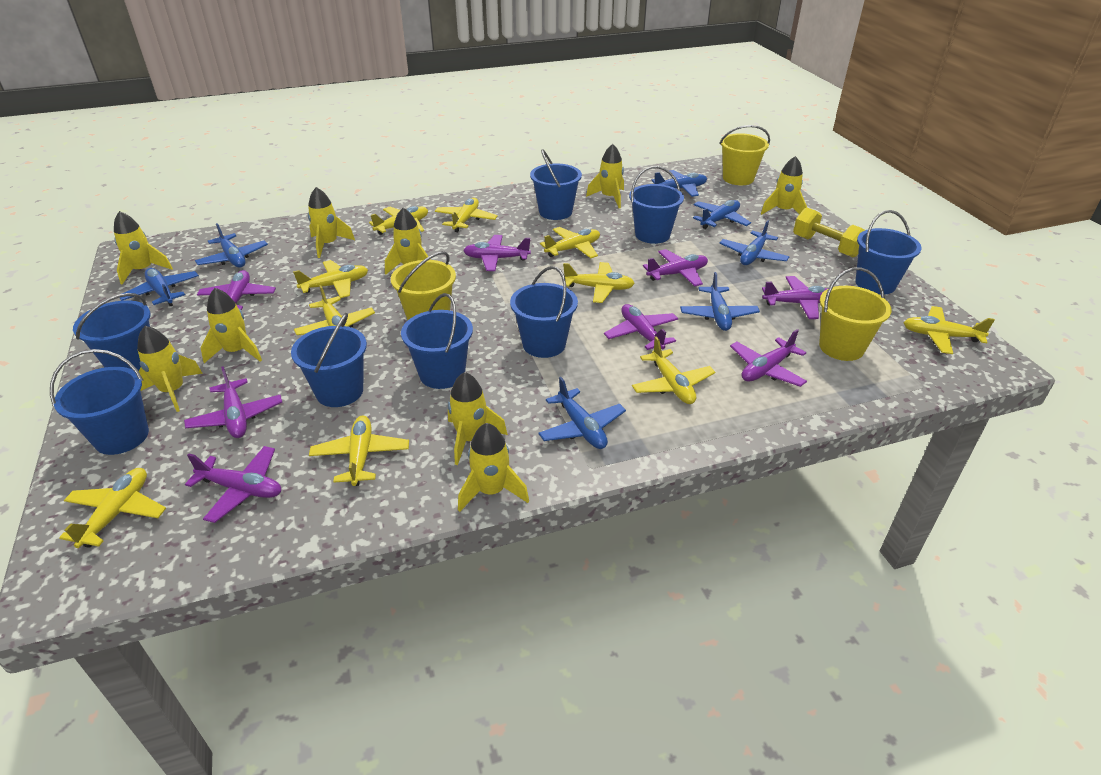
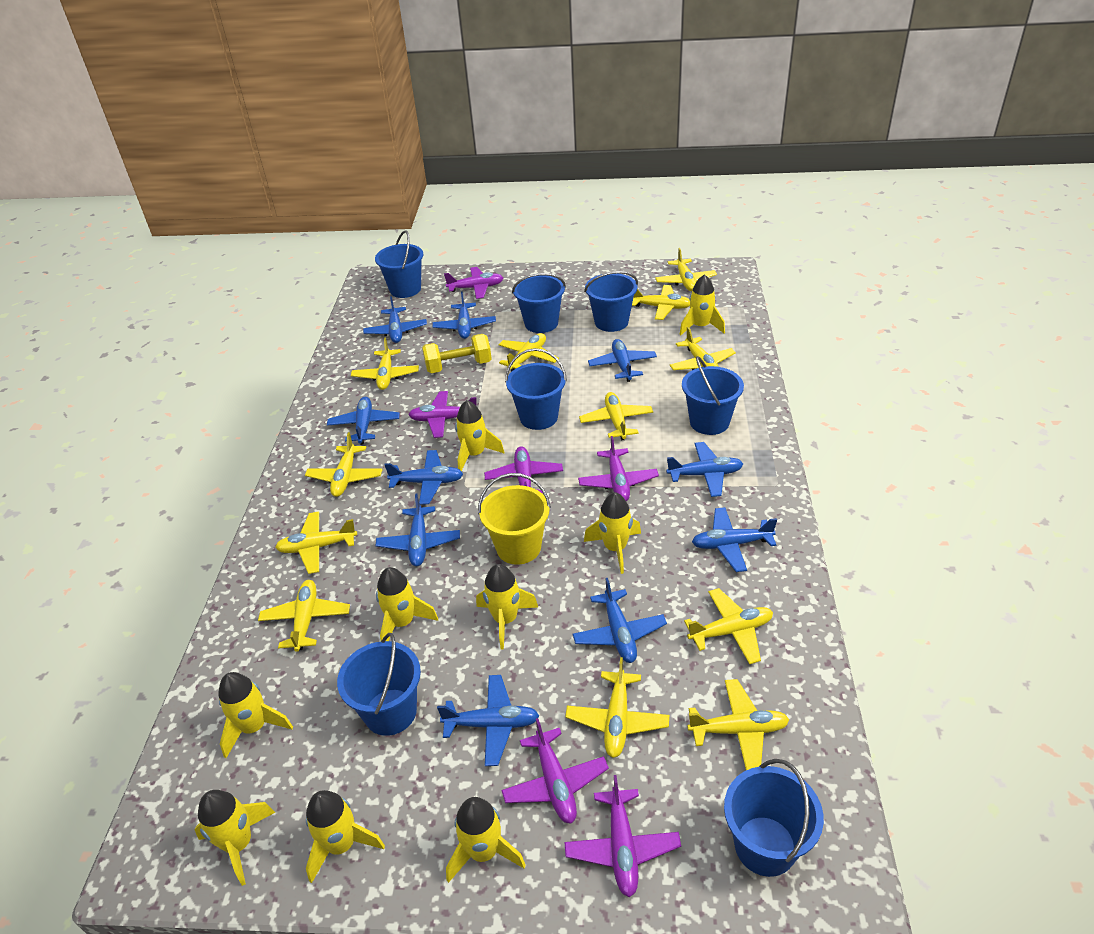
blue bucket: [50,349,149,455] [73,293,151,371] [291,313,367,407] [401,293,473,389] [510,266,578,358] [530,149,582,220] [629,166,684,244] [855,210,921,295] = 8 -> [337,633,421,736] [375,230,423,298] [505,348,567,430] [512,273,566,333] [584,271,638,332] [682,356,744,435] [724,759,824,877] = 7
blue plane: [120,268,199,306] [195,223,268,268] [538,377,626,449] [651,170,707,197] [680,272,760,331] [693,200,751,229] [719,220,789,265] = 7 -> [327,397,400,445] [363,296,427,343] [375,493,460,566] [384,450,463,505] [432,291,496,339] [437,675,539,766] [573,578,667,663] [588,339,657,382] [666,442,743,497] [692,507,777,572] = 10
purple plane: [184,366,282,438] [185,446,281,523] [197,270,276,310] [463,235,531,271] [604,304,678,350] [643,249,708,287] [730,329,807,387] [762,276,828,319] = 8 -> [408,391,476,438] [444,267,503,299] [484,447,563,494] [501,718,609,824] [564,775,681,897] [578,436,659,501] = 6
yellow bucket: [391,251,456,320] [719,125,770,185] [819,267,892,361] = 3 -> [478,473,551,565] = 1
yellow plane: [59,468,166,548] [293,260,368,298] [294,285,375,335] [309,416,409,486] [369,206,428,235] [435,198,498,232] [540,227,600,258] [563,262,635,303] [632,336,715,404] [904,306,995,354] = 10 -> [258,580,350,651] [275,512,357,574] [305,432,383,497] [351,337,419,390] [498,333,559,372] [565,657,669,758] [579,392,653,440] [632,285,690,320] [655,248,717,291] [670,327,736,370] [684,588,773,664] [687,679,790,770] = 12

